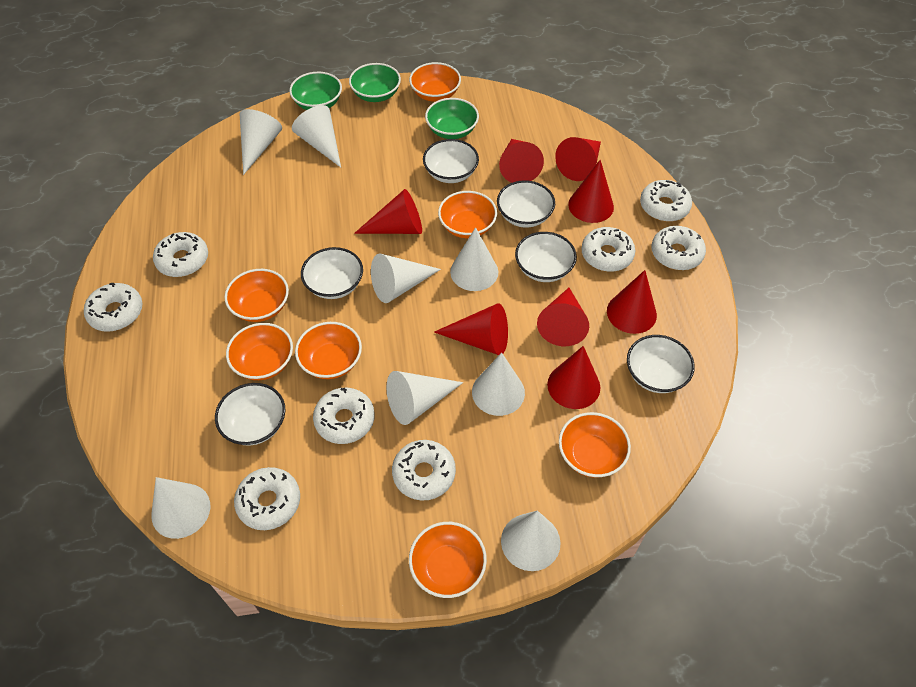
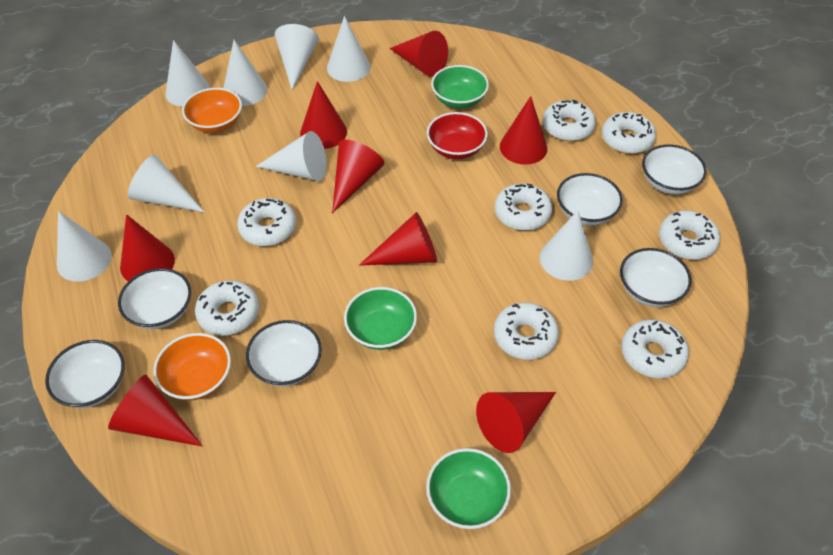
orange bowl: [224,269,289,322] [226,323,293,380] [295,322,362,379] [409,62,461,102] [409,522,487,598] [438,191,497,238] [559,412,631,477] = 7 -> [153,333,231,400] [182,88,242,133] = 2
red bowl: none = 0 -> [427,112,488,159] = 1

